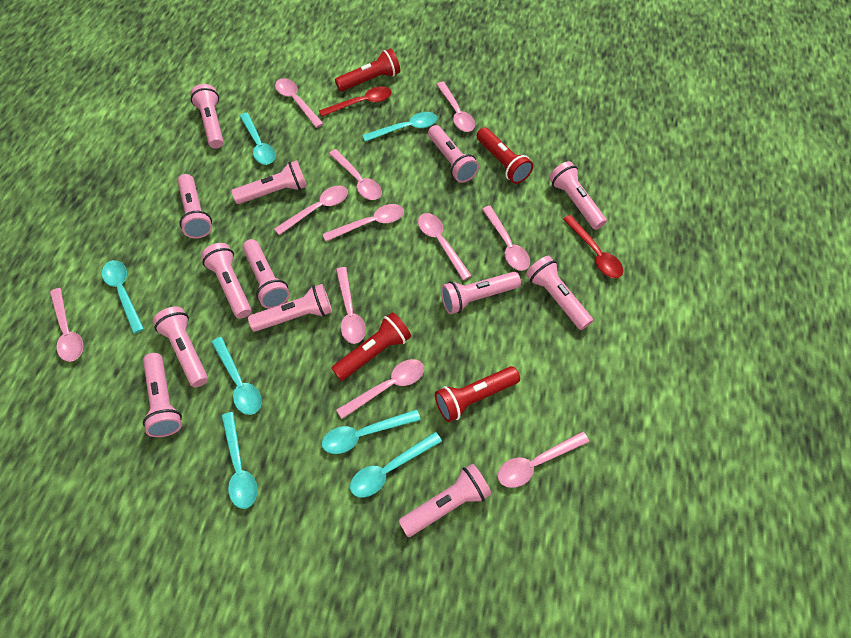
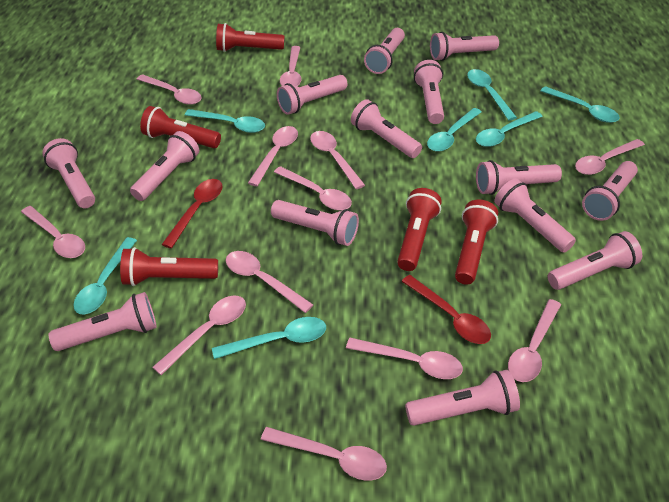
pink flashlight: [143,353,182,437] [153,307,208,387] [178,174,212,239] [191,84,224,149] [201,243,252,319] [231,160,307,204] [242,239,290,309] [248,284,332,332] [399,463,492,537] [428,125,479,183] [441,272,521,314] [526,256,593,330] [549,161,607,230] = 13 -> [42,138,95,208] [49,292,157,351] [130,131,199,201] [271,200,359,246] [277,75,348,115] [351,99,422,158] [364,28,405,74] [405,370,520,426] [414,60,444,124] [430,32,499,61] [476,160,562,195] [495,178,576,253] [548,231,642,290] [582,161,638,221] = 14
pink spoon: [50,288,83,362] [274,186,348,235] [275,78,324,128] [323,204,404,241] [329,149,382,200] [336,267,366,344] [336,359,424,419] [418,213,472,280] [436,82,475,132] [482,206,530,271] [498,431,589,488] = 11 -> [21,206,85,258] [137,74,202,105] [152,295,246,375] [226,251,313,313] [248,126,298,186] [261,427,387,481] [274,166,352,210] [280,46,302,86] [310,131,365,189] [346,338,463,379] [508,299,561,382] [575,139,645,175] = 12
red flashlight: [331,312,411,381] [335,48,400,92] [435,366,520,422] [477,127,533,184] = 4 -> [120,247,218,286] [140,106,221,148] [216,23,284,52] [397,188,442,271] [455,200,498,285] = 5

